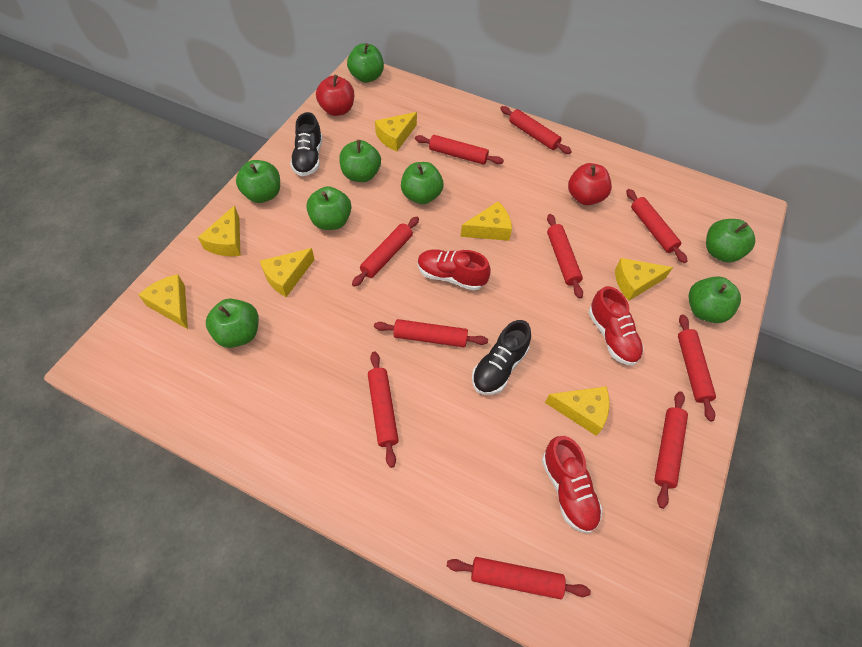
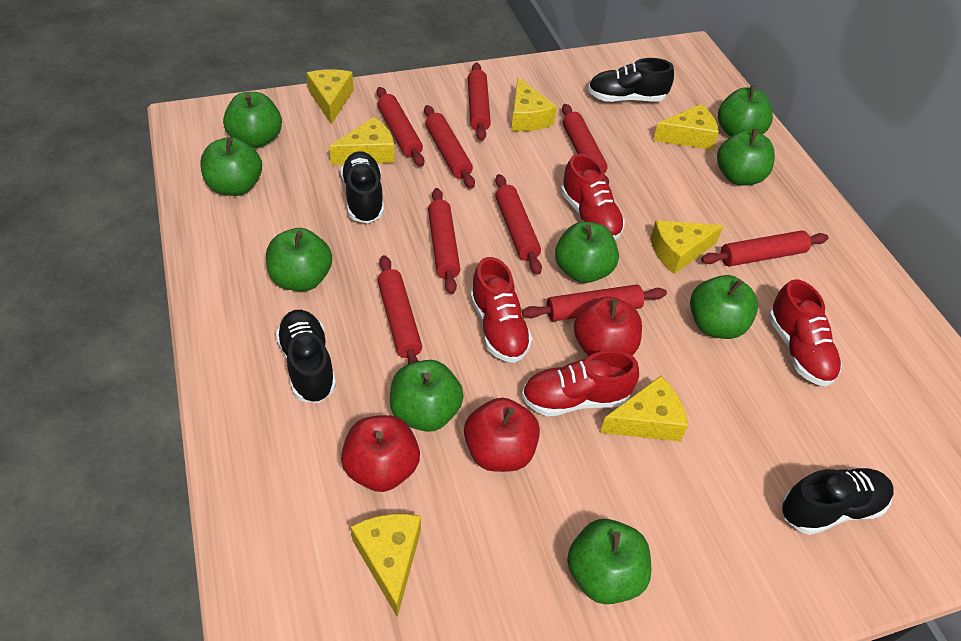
black shoe: [290,112,323,176] [472,320,531,395] = 2 -> [275,310,336,403] [340,151,384,223] [588,58,674,102] [782,467,894,535] = 4
green apple: [206,299,259,348] [236,160,280,203] [306,186,351,230] [339,140,381,182] [347,43,384,83] [401,162,444,204] [689,276,741,323] [706,219,755,262] = 8 -> [200,137,262,196] [223,92,282,148] [266,228,332,291] [390,360,464,432] [555,222,619,283] [567,519,651,604] [690,275,758,339] [717,129,775,185] [718,85,773,137] = 9
red apple: [316,75,354,116] [568,163,612,205] = 2 -> [341,415,420,492] [464,398,540,472] [574,296,642,356] = 3
red rolling pin: [352,217,419,287] [368,351,399,468] [374,319,488,347] [415,135,504,165] [447,557,591,599] [500,106,572,154] [547,214,583,299] [626,189,688,263] [654,391,688,509] [678,314,716,421] = 10 -> [377,87,424,167] [377,255,422,364] [424,105,475,189] [428,188,460,294] [468,62,491,141] [495,174,542,275] [522,284,667,321] [562,104,609,185] [701,230,829,267] = 9
red shoe: [418,249,491,291] [542,436,603,533] [589,286,644,366] = 3 -> [470,257,533,363] [522,350,639,416] [561,154,625,240] [768,279,842,386] = 4

